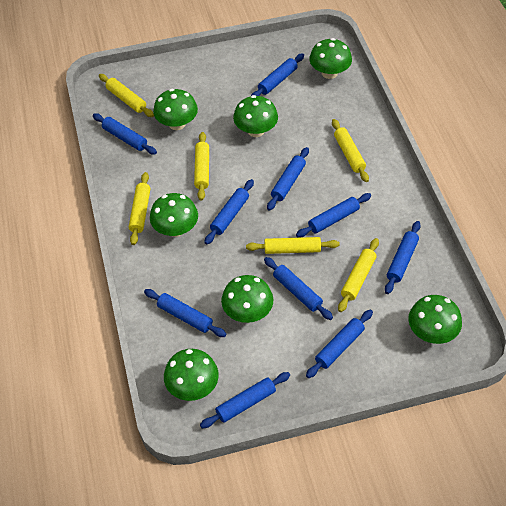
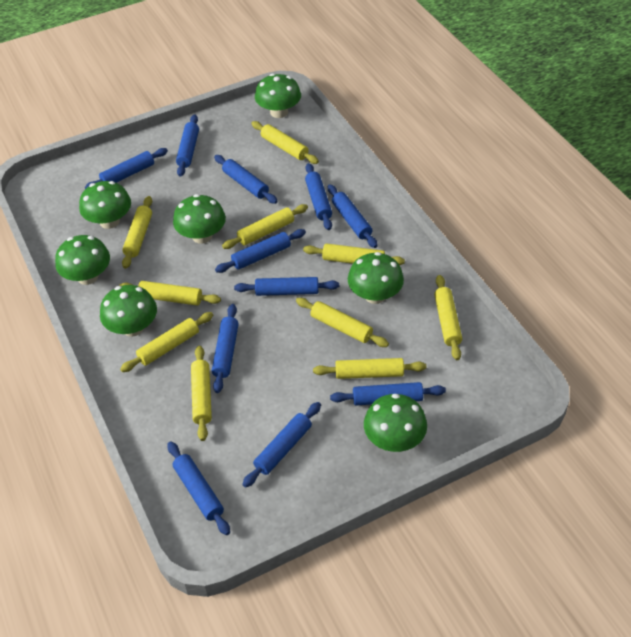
blue rolling pin: [93,113,157,155] [144,289,226,337] [200,372,290,428] [204,179,254,245] [251,53,304,96] [264,257,333,320] [267,147,309,211] [296,193,371,237] [306,309,373,378] [385,221,421,294] = 10 -> [85,148,168,189] [167,441,230,535] [176,114,199,177] [212,304,239,393] [214,155,278,204] [215,229,306,273] [234,277,339,296] [242,402,321,488] [305,163,332,230] [328,184,378,248] [330,382,446,406] = 11
yellow rolling pin: [99,74,154,117] [129,172,150,245] [194,132,209,201] [246,237,340,254] [332,119,369,182] [338,238,379,312] = 6 -> [119,281,221,306] [120,312,213,372] [122,196,152,269] [191,346,212,441] [222,204,308,249] [251,121,319,164] [296,298,389,347] [303,243,405,265] [313,358,426,379] [434,275,462,360] = 10

